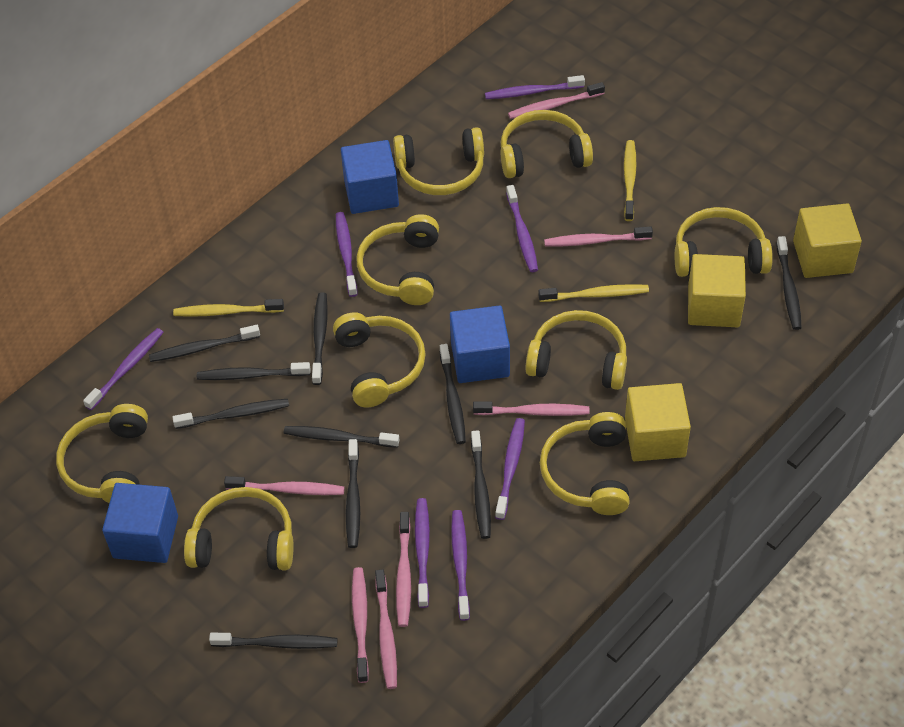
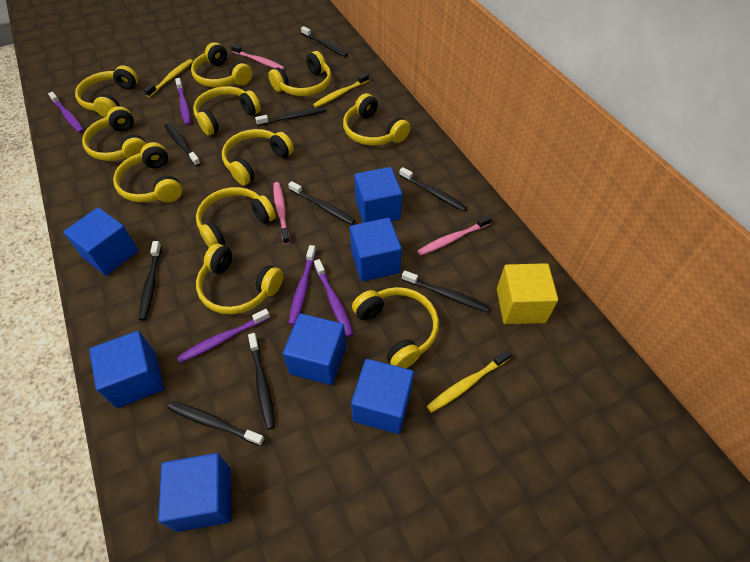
black toothbrush: [149,325,260,362] [172,399,289,429] [197,362,310,380] [209,633,337,649] [284,426,399,448] [312,293,328,385] [346,439,360,548] [440,344,466,444] [471,430,491,539] [776,236,802,330] = 10 -> [139,241,162,321] [164,123,201,166] [167,401,265,446] [248,333,275,430] [255,107,326,126] [288,181,355,225] [301,26,348,57] [399,167,467,211] [402,270,490,312] = 9
blue cube: [102,483,178,563] [341,140,399,214] [450,305,510,383] = 3 -> [63,207,138,276] [89,331,164,408] [158,453,232,532] [283,313,346,385] [350,218,402,282] [351,359,414,434] [354,167,402,223] = 7
pink toothbrush: [224,476,344,495] [352,567,369,683] [375,569,397,689] [396,512,411,627] [473,401,589,416] [508,82,605,119] [544,226,653,246] = 7 -> [231,44,285,70] [273,182,290,244] [417,215,492,256] = 3
purple toothbrush: [83,328,163,410] [336,212,358,297] [415,498,430,608] [451,510,470,621] [485,75,585,99] [495,418,525,520] [506,185,538,272] = 7 -> [48,92,84,133] [175,78,191,125] [177,309,270,363] [288,245,316,325] [314,259,354,337] = 5
yellow cube: [625,383,691,461] [688,254,746,327] [793,203,862,278] = 3 -> [497,263,558,324] = 1
yellow headphones: [56,404,148,503] [184,487,294,570] [333,312,426,407] [356,214,439,305] [393,127,484,195] [501,110,593,178] [525,310,627,390] [540,412,630,515] [675,207,773,277] = 9 -> [75,65,138,117] [82,106,146,161] [113,142,182,203] [191,42,252,87] [193,86,261,136] [196,187,276,248] [196,244,283,314] [222,129,294,185] [268,51,331,96] [343,93,410,146] [352,287,439,368] = 11

